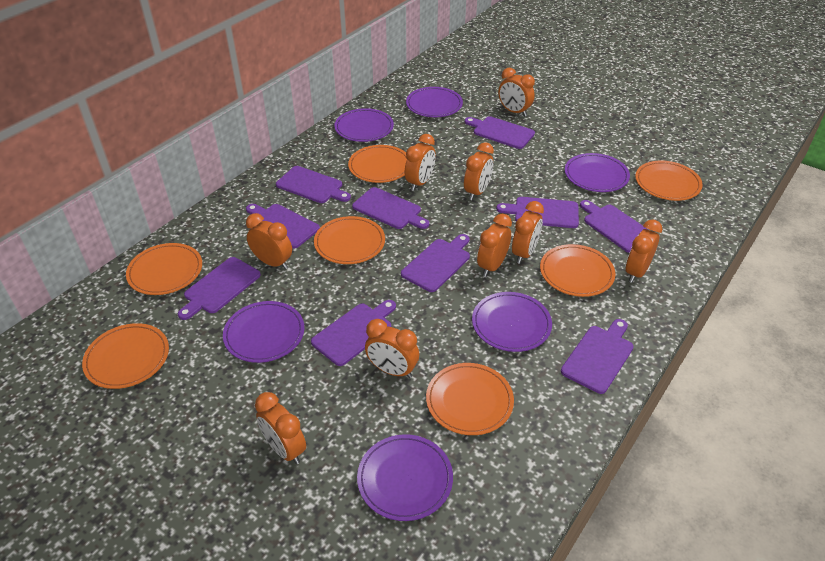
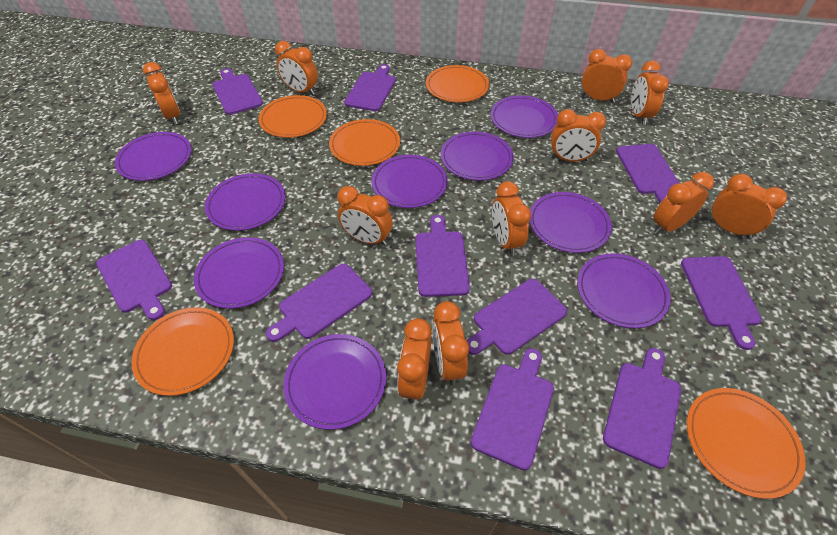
orange clock: [246,213,292,269] [255,392,306,464] [365,319,419,378] [405,134,436,191] [464,142,494,200] [477,214,512,277] [498,68,535,116] [512,201,544,264] [626,219,662,283] = 9 -> [143,62,180,124] [275,41,318,96] [337,186,392,246] [397,318,432,404] [432,301,469,385] [492,181,531,256] [551,109,606,161] [582,49,632,103] [631,61,669,125] [653,172,714,234] [709,174,787,239] = 11
orange plate: [82,323,169,389] [126,243,202,295] [314,216,385,264] [348,145,407,183] [426,363,514,435] [540,244,615,297] [635,161,703,201] = 7 -> [131,307,234,396] [259,95,327,138] [329,119,400,166] [426,65,489,102] [687,388,806,499] = 5
purple plate: [223,301,304,363] [334,108,394,142] [357,434,453,521] [406,87,463,117] [472,292,552,352] [565,153,630,192] = 6 -> [115,132,191,181] [194,237,284,309] [205,173,285,231] [284,334,386,430] [372,155,448,208] [441,132,514,180] [491,95,558,138] [529,192,612,253] [577,253,671,328] = 9

